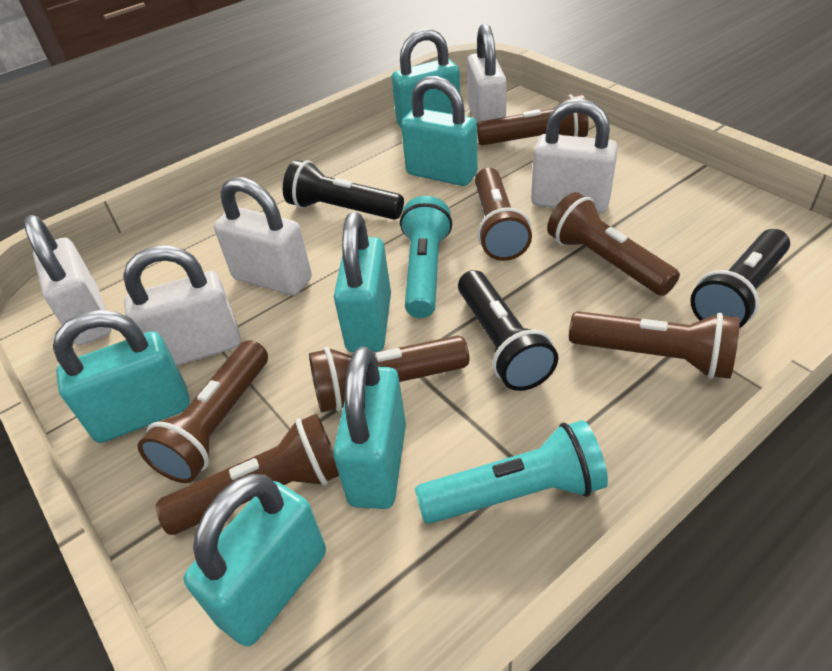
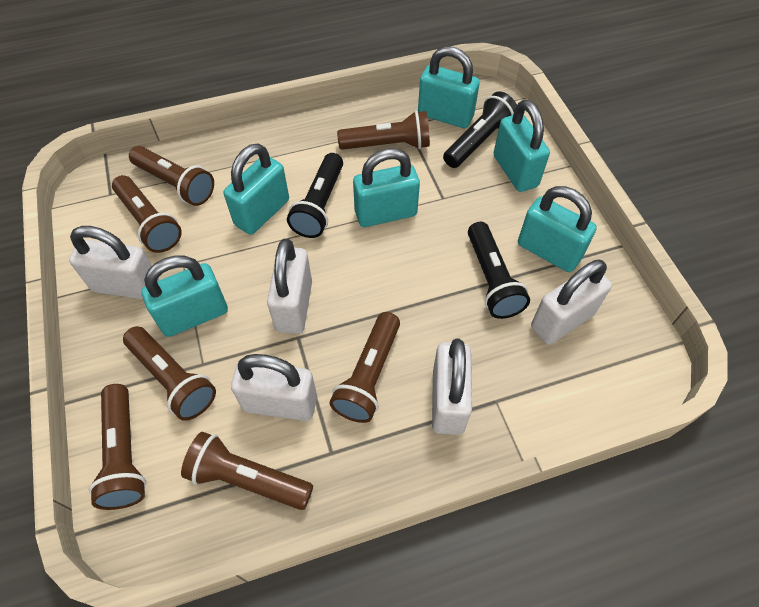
turquoise flashlight: [400,196,452,318] [415,420,608,524] = 2 -> none = 0

